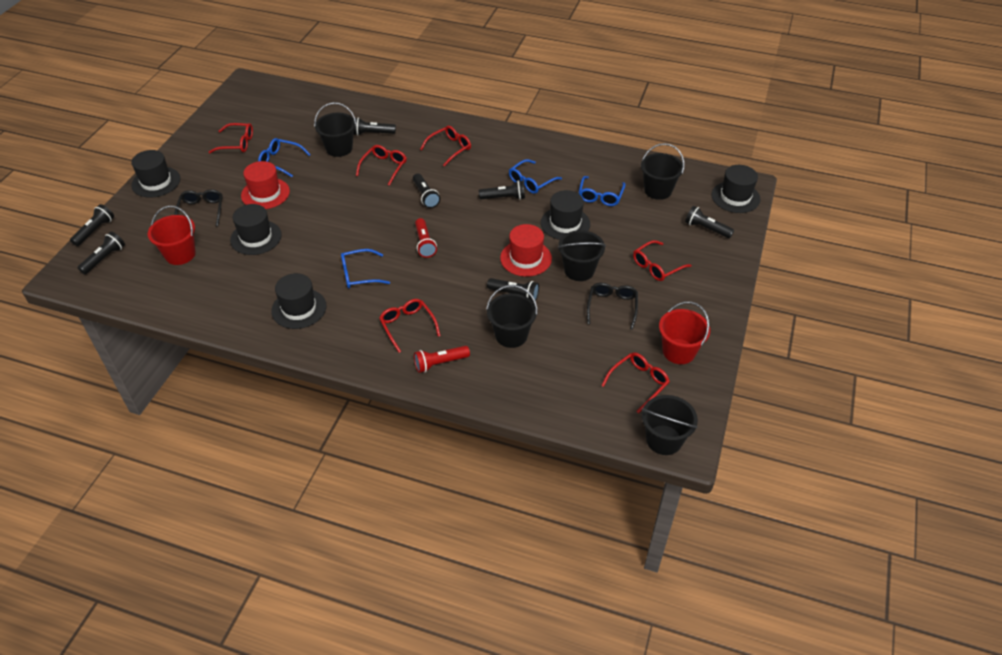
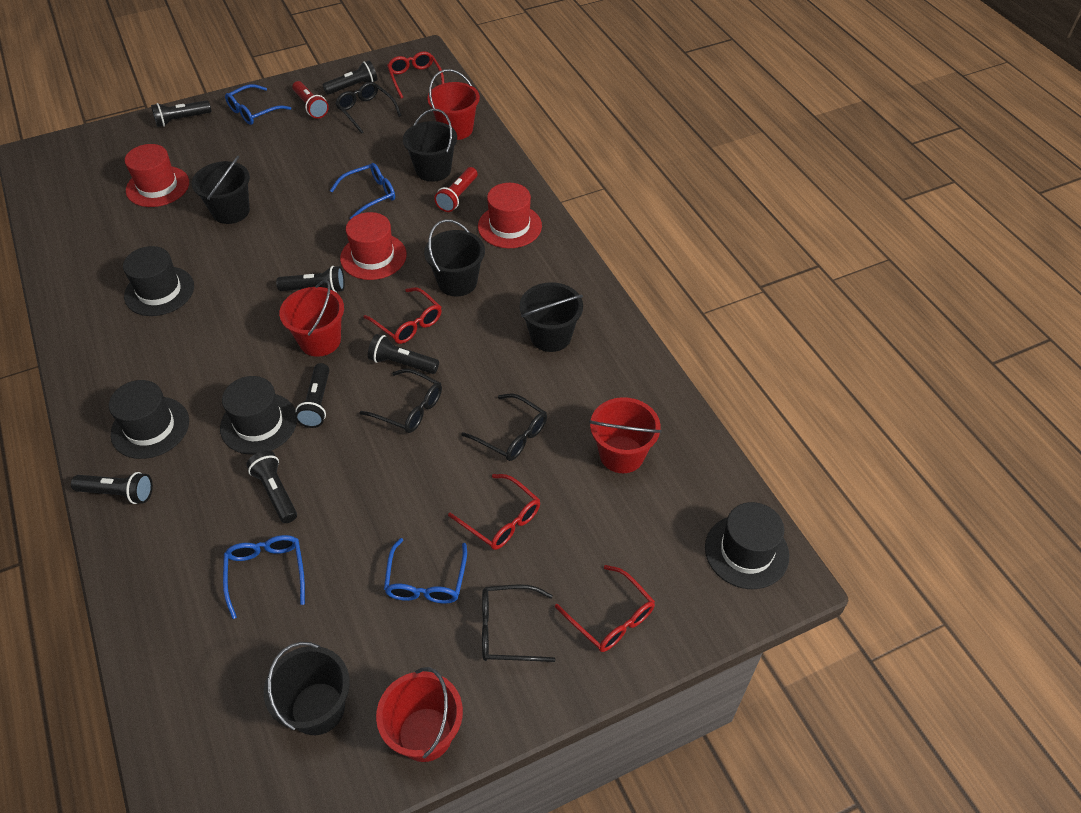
black glasses: [175,189,223,227] [587,283,638,330] = 2 -> [335,82,402,134] [359,369,442,433] [461,393,547,461] [482,584,555,662] = 4
black hat: [131,150,180,198] [230,204,282,255] [271,273,327,329] [541,190,590,240] [711,165,760,213] = 5 -> [109,380,189,459] [123,246,194,316] [220,376,297,455] [705,502,789,589] = 4
red bucket: [148,206,196,265] [659,301,710,364] = 2 -> [279,280,344,357] [376,667,463,762] [427,69,480,140] [589,397,662,473] = 4
red glasses: [209,123,253,153] [356,145,407,186] [379,299,441,353] [420,126,471,167] [601,352,670,413] [633,240,691,281] = 6 -> [364,287,442,344] [387,51,444,99] [448,474,540,550] [555,565,655,652] = 4
red hat: [241,161,290,209] [500,224,552,277] = 2 -> [125,144,189,207] [340,212,407,280] [478,183,542,248] = 3

